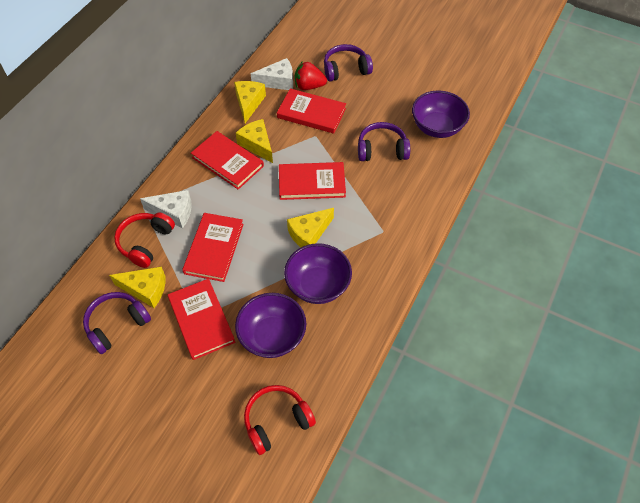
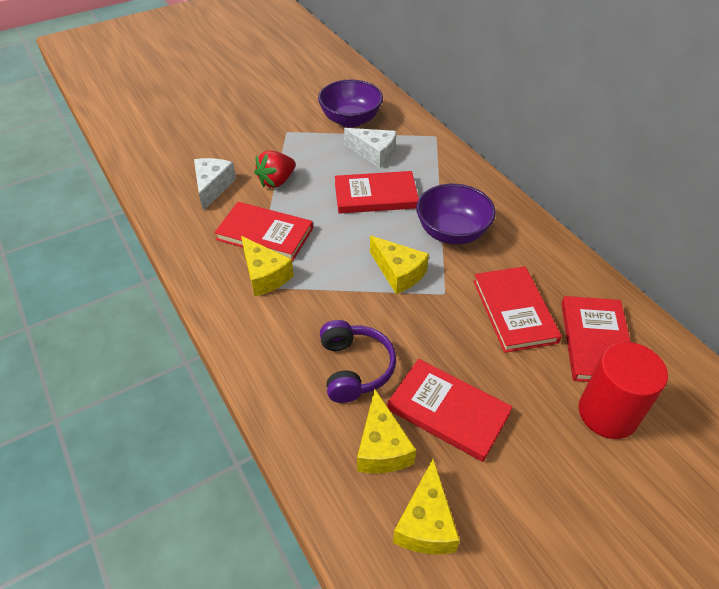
purple bowl: [235,293,306,358] [284,243,352,304] [412,91,470,138] = 3 -> [318,79,383,128] [416,184,496,245] = 2
purple headphones: [83,292,151,354] [324,44,373,81] [358,122,410,161] = 3 -> [320,320,396,403] = 1
red cylinder: none = 0 -> [579,342,668,439] = 1
red headphones: [114,212,175,268] [244,385,316,455] = 2 -> none = 0

